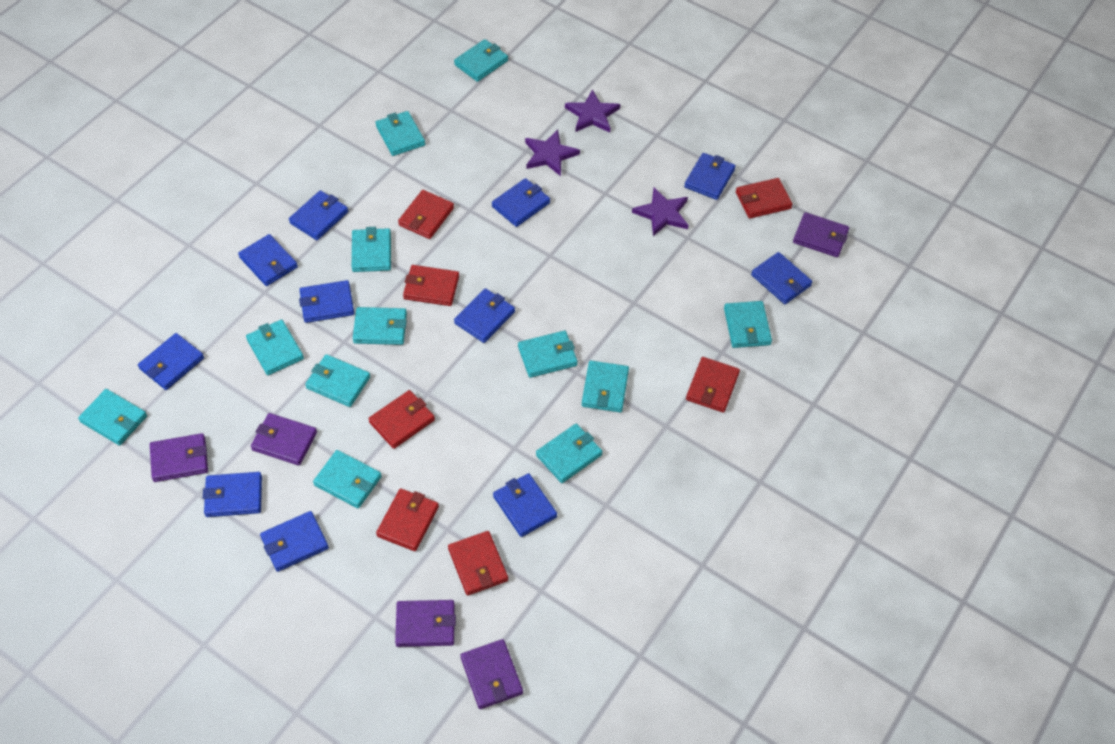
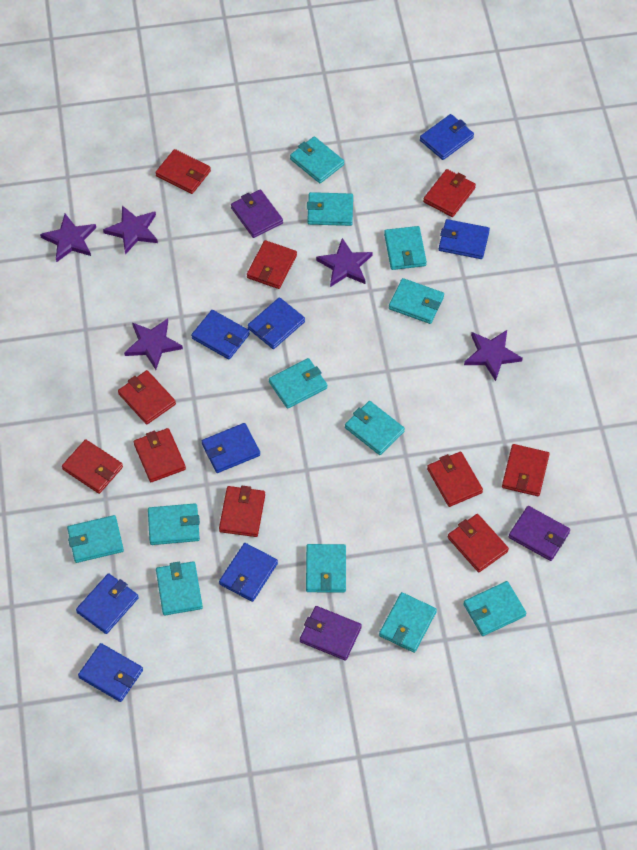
blue wallet: [138,333,204,390] [203,472,262,517] [238,234,298,286] [260,511,329,572] [289,190,348,240] [299,280,354,323] [454,288,515,343] [492,178,550,227] [493,473,557,537] [684,153,735,200] [751,252,812,304] = 11 -> [76,573,139,634] [78,643,143,702] [191,310,250,359] [202,423,260,473] [219,543,278,602] [248,297,305,349] [420,114,474,160] [439,219,490,259] = 8
purple star: [525,130,580,176] [565,89,620,133] [632,188,688,236] = 3 -> [40,214,96,262] [103,206,158,255] [124,319,183,370] [316,238,373,287] [464,330,523,381] = 5
purple wallet: [150,433,208,482] [251,413,317,465] [395,600,456,647] [460,639,523,709] [793,212,849,257] = 5 -> [231,189,283,238] [300,606,362,661] [509,506,570,561] = 3
red wallet: [369,390,435,449] [376,488,439,551] [398,190,454,239] [403,265,459,306] [448,531,508,596] [686,357,740,413] [736,178,793,219] = 7 -> [62,439,123,494] [118,370,176,424] [133,428,186,482] [155,149,211,194] [219,486,265,537] [247,240,297,289] [423,169,476,217] [427,451,483,507] [448,514,509,572] [502,444,550,496] = 10

